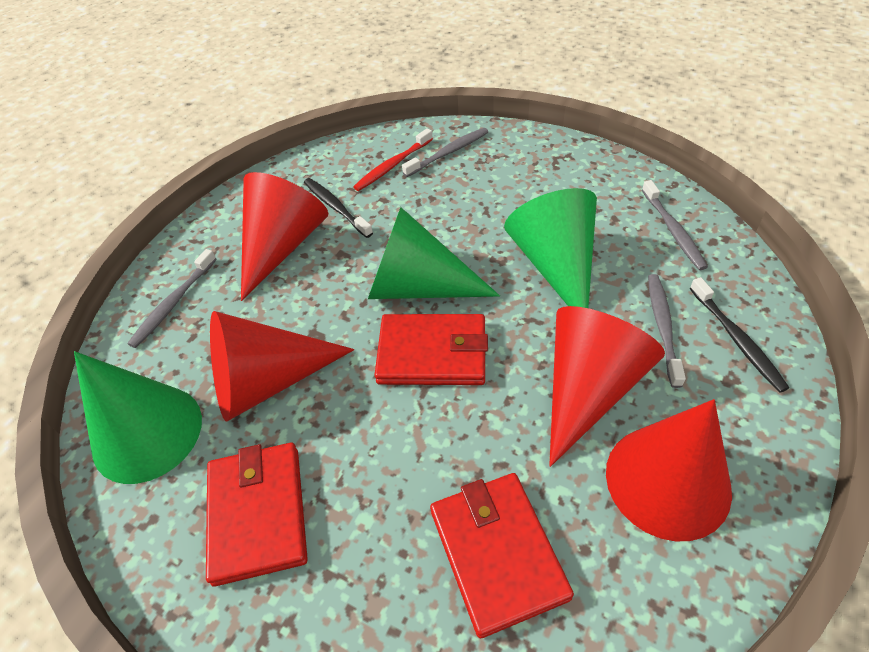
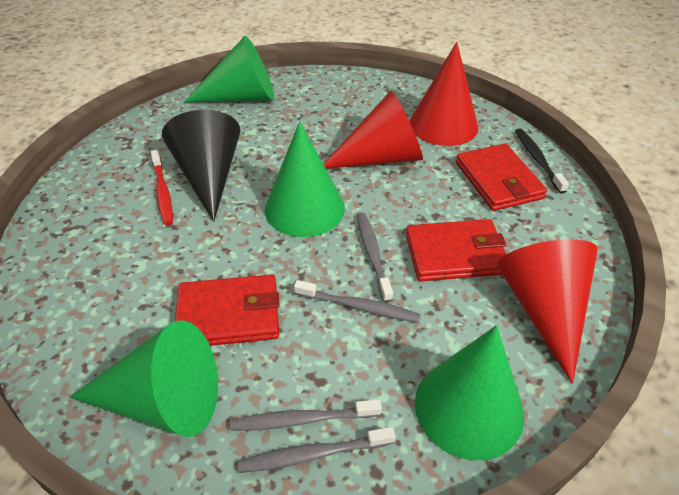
black cone: none = 0 -> [162,110,240,222] = 1
black toothbrush: [304,178,373,238] [690,277,789,393] = 2 -> [515,128,569,194] = 1
green cone: [74,351,202,484] [368,207,500,299] [504,188,597,308] = 3 -> [70,320,218,437] [184,36,274,103] [265,121,345,237] [415,325,524,460] = 4
red cone: [210,311,354,421] [241,172,328,301] [549,306,665,467] [606,399,732,541] = 4 -> [324,91,423,169] [410,42,478,146] [497,239,598,384] = 3

